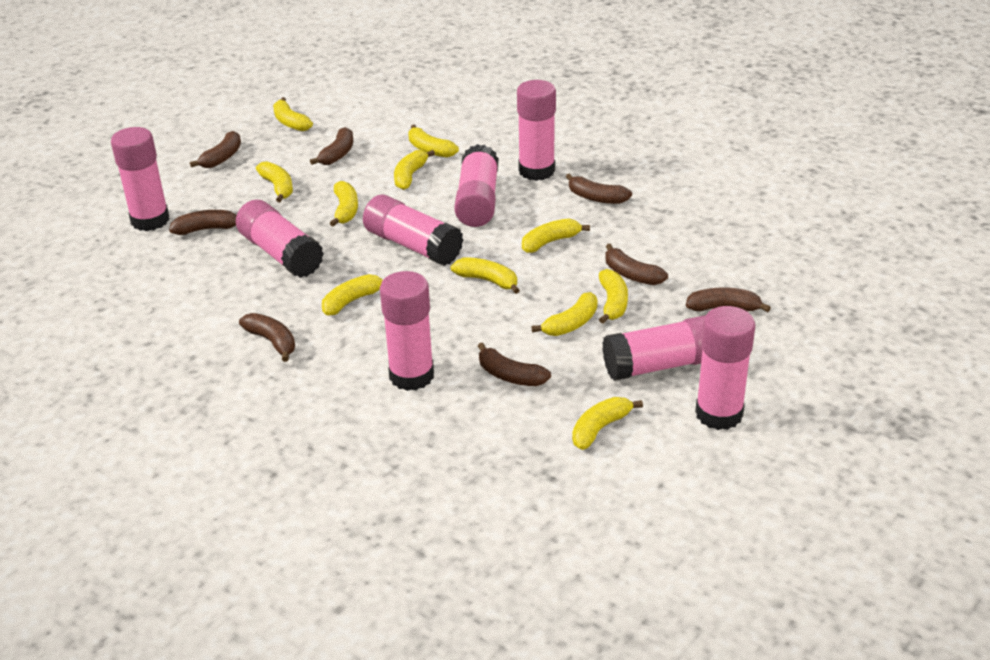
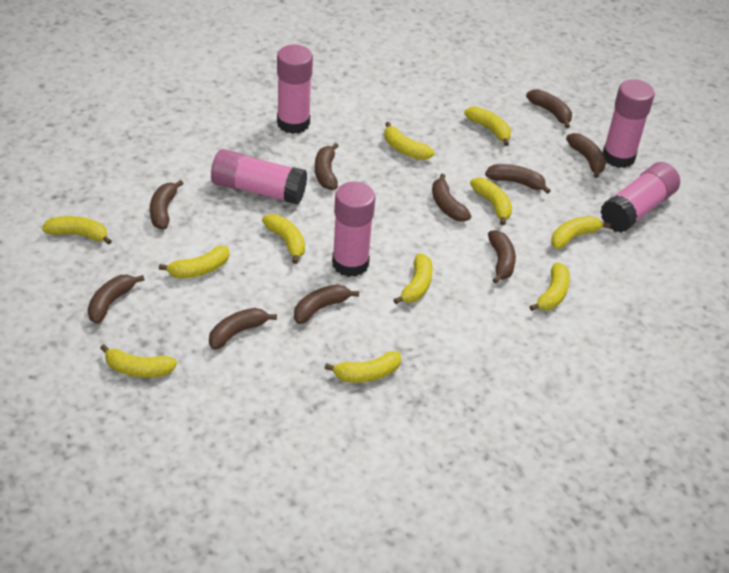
brown banana: [169,210,237,235] [190,131,241,168] [239,313,295,362] [310,127,353,165] [478,342,551,386] [566,174,632,204] [605,243,668,285] [686,287,771,312] = 8 -> [88,275,144,324] [150,180,184,229] [209,308,277,350] [294,284,359,324] [315,143,338,190] [432,174,471,222] [485,164,551,194] [488,230,516,284] [526,89,572,128] [566,133,606,178] = 10
pink glue stick: [111,127,169,231] [236,200,324,278] [363,195,463,266] [380,271,434,391] [454,144,499,227] [517,80,556,181] [602,315,706,381] [695,306,755,430] = 8 -> [211,149,307,204] [277,45,313,134] [332,182,376,277] [600,162,680,233] [603,79,655,168] = 5

